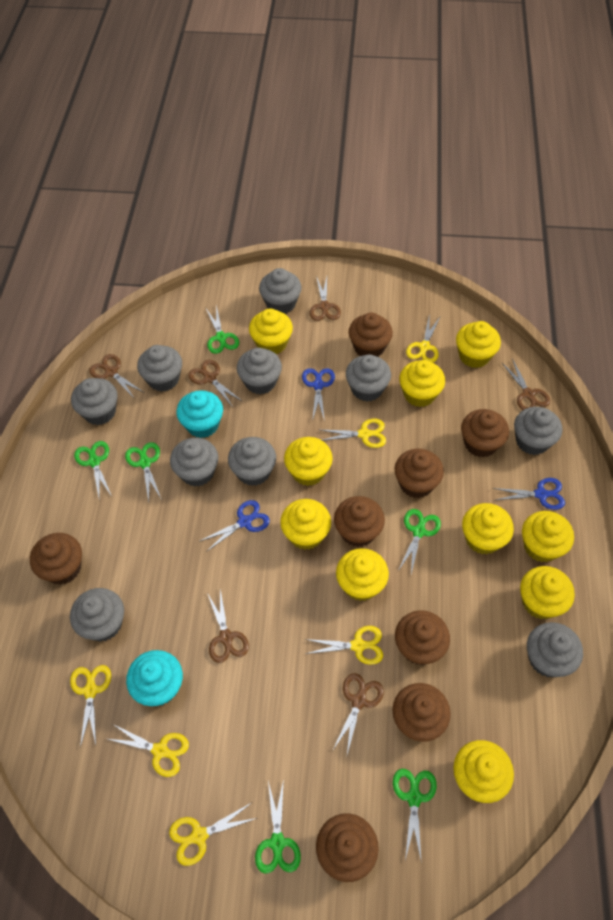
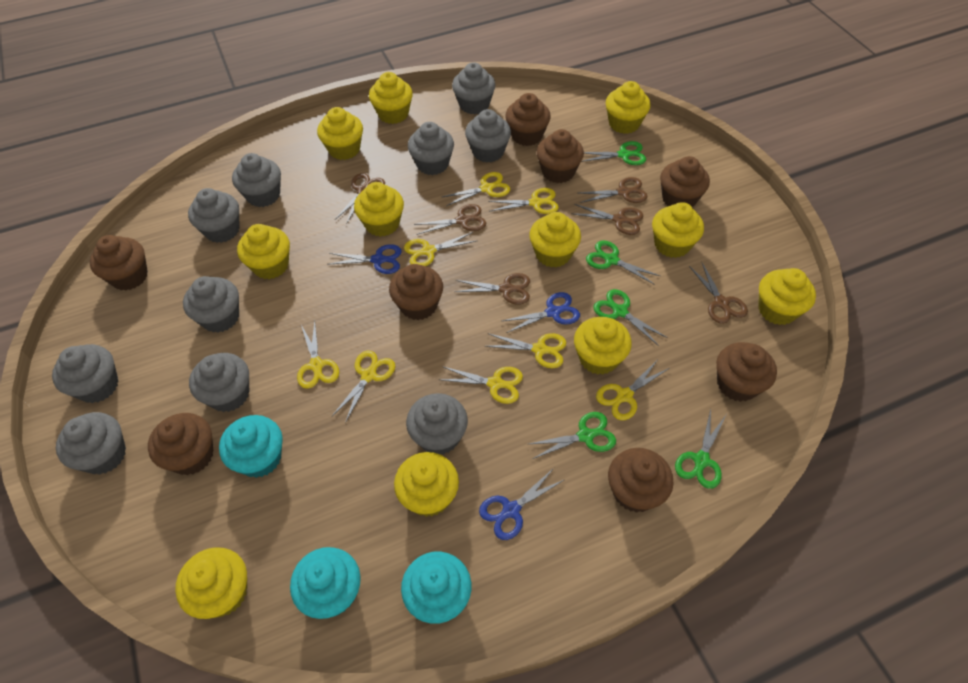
green scissors: [74,441,111,501] [125,442,162,502] [206,305,239,354] [255,779,301,874] [393,769,437,860] [398,509,441,574] = 6 -> [529,412,616,459] [581,141,646,165] [586,240,660,285] [593,289,668,346] [675,410,726,489] = 5
turquoise cupcake: [126,650,183,706] [176,390,223,438] = 2 -> [219,415,283,478] [290,547,361,619] [401,552,472,624] = 3
yellow cupcake: [249,308,293,354] [280,499,331,550] [284,437,333,486] [336,548,389,601] [399,360,445,407] [453,740,514,803] [456,321,501,368] [462,503,514,554] [520,566,575,619] [522,511,574,562] = 10 -> [175,547,247,619] [237,224,290,279] [317,107,363,160] [354,182,404,237] [369,72,413,124] [394,452,459,517] [529,212,581,268] [574,317,632,375] [606,81,651,134] [652,202,704,258] [758,268,816,325] = 11
yellow scissors: [70,665,111,748] [108,724,189,777] [169,803,257,866] [305,626,383,665] [321,419,386,448] [406,317,440,363] = 6 -> [297,320,339,389] [332,351,395,423] [404,232,478,266] [440,366,523,404] [442,172,510,206] [486,333,566,368] [488,188,559,214] [596,360,670,420] = 8

